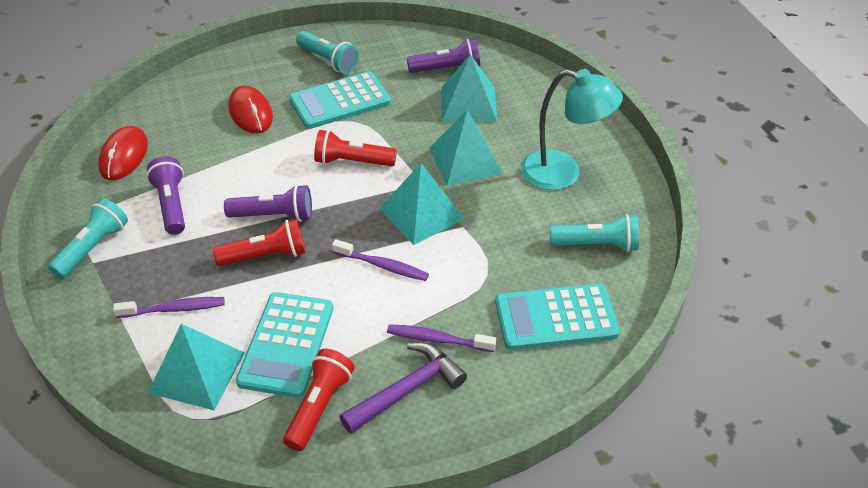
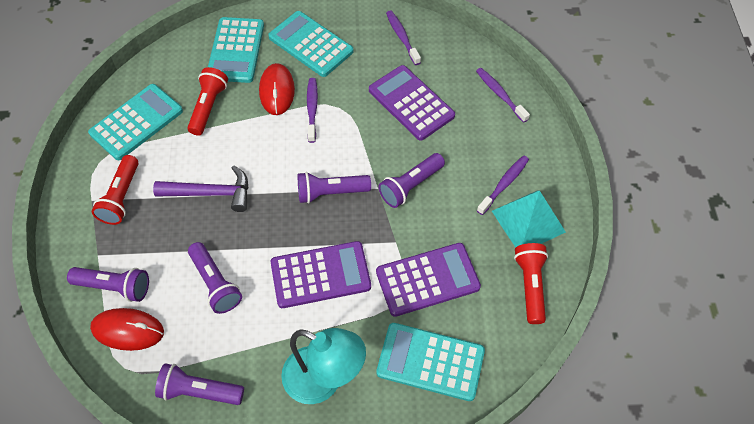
purple calculator: none = 0 -> [271,241,371,308] [369,65,455,141] [376,243,481,317] = 3
purple flashlight: [146,156,185,235] [224,185,312,222] [407,39,480,73] = 3 -> [67,267,149,302] [155,363,244,405] [188,242,242,314] [298,172,371,204] [378,153,445,208] = 5
purple toothbrush: [113,297,225,318] [332,239,429,281] [387,324,496,352] = 3 -> [307,78,318,143] [386,10,421,65] [476,68,530,123] [477,155,529,215] = 4
turquoise calculator: [236,292,333,398] [289,71,391,129] [495,284,620,350] = 3 -> [88,84,183,160] [208,17,264,83] [268,11,354,77] [376,323,485,401] = 4
turquoise flashlight: [48,198,128,279] [296,31,359,74] [550,214,639,252] = 3 -> none = 0
turquoise pyramid: [148,324,245,410] [379,163,464,245] [429,110,503,186] [441,54,497,122] = 4 -> [492,191,566,248] = 1

